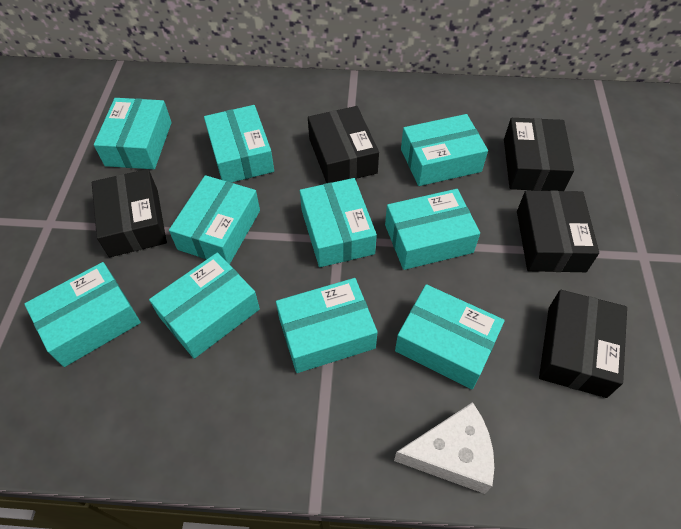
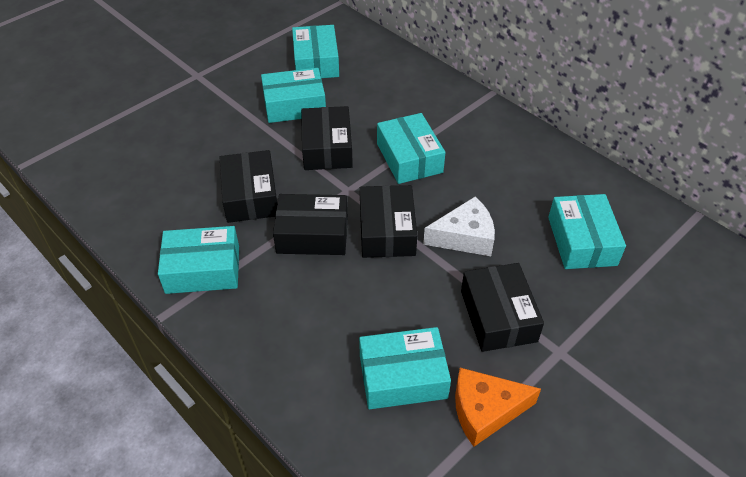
orange cheese: none = 0 -> [455,368,541,447] = 1
turquoise box: [24,262,141,367] [94,98,172,169] [149,253,260,359] [169,175,260,265] [204,105,274,182] [276,278,378,373] [300,178,377,267] [385,189,480,270] [395,284,505,389] [401,114,488,186] = 10 -> [158,226,239,294] [261,68,326,123] [292,25,339,78] [359,327,451,409] [377,113,445,184] [548,194,626,269] = 6

